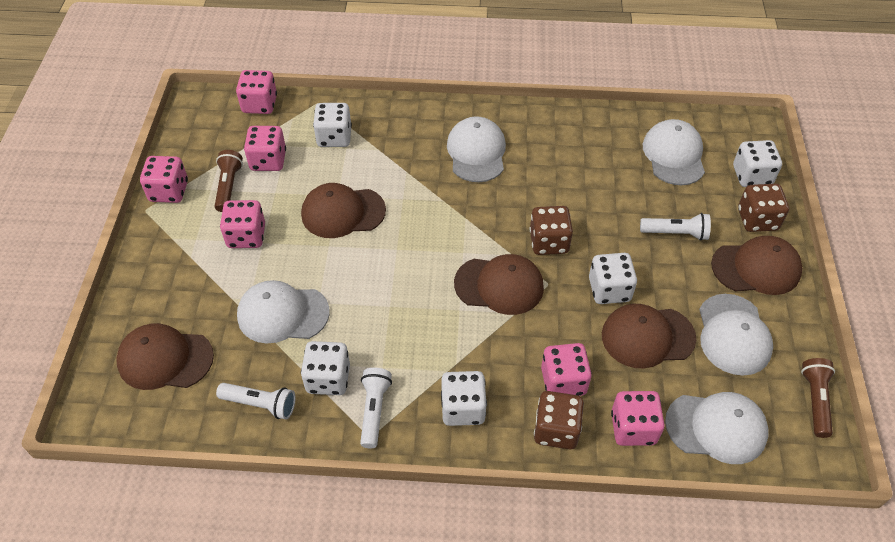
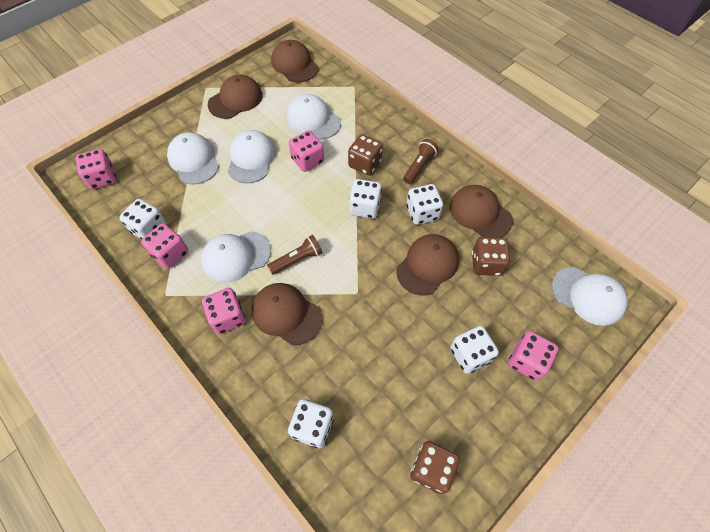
pink dice: [140,156,188,203] [220,200,265,248] [236,70,277,114] [244,126,286,171] [541,343,592,396] [611,391,665,446] = 6 -> [76,149,116,189] [141,223,188,269] [202,288,246,334] [289,130,324,172] [508,331,558,381] = 5
white flashlight: [216,383,296,419] [360,368,392,448] [640,213,711,241] = 3 -> none = 0

